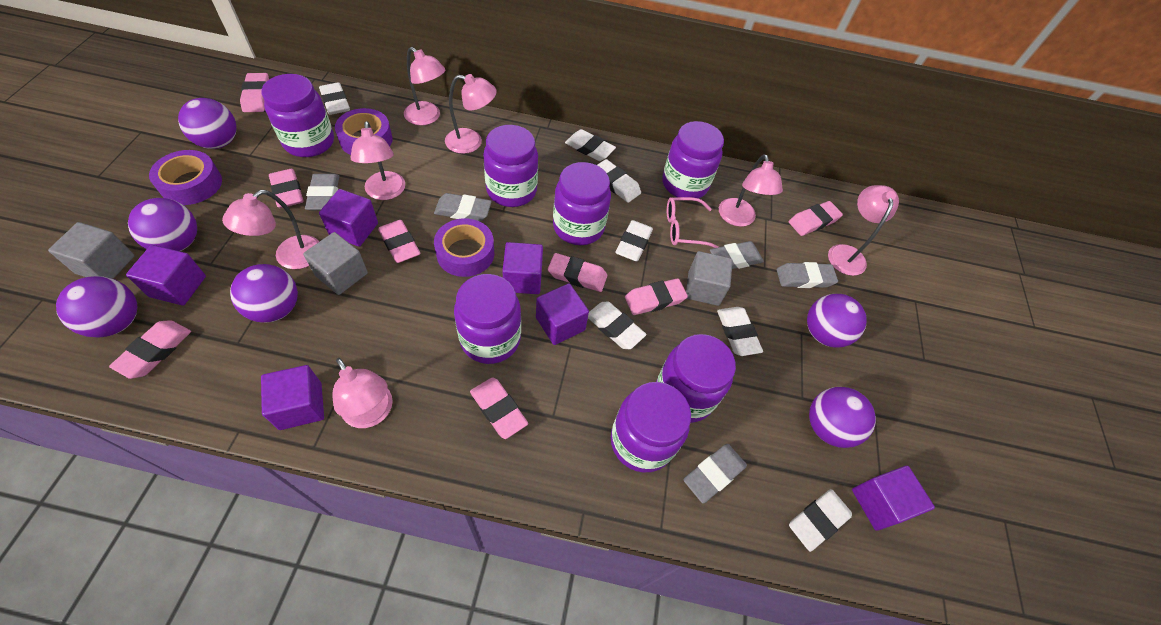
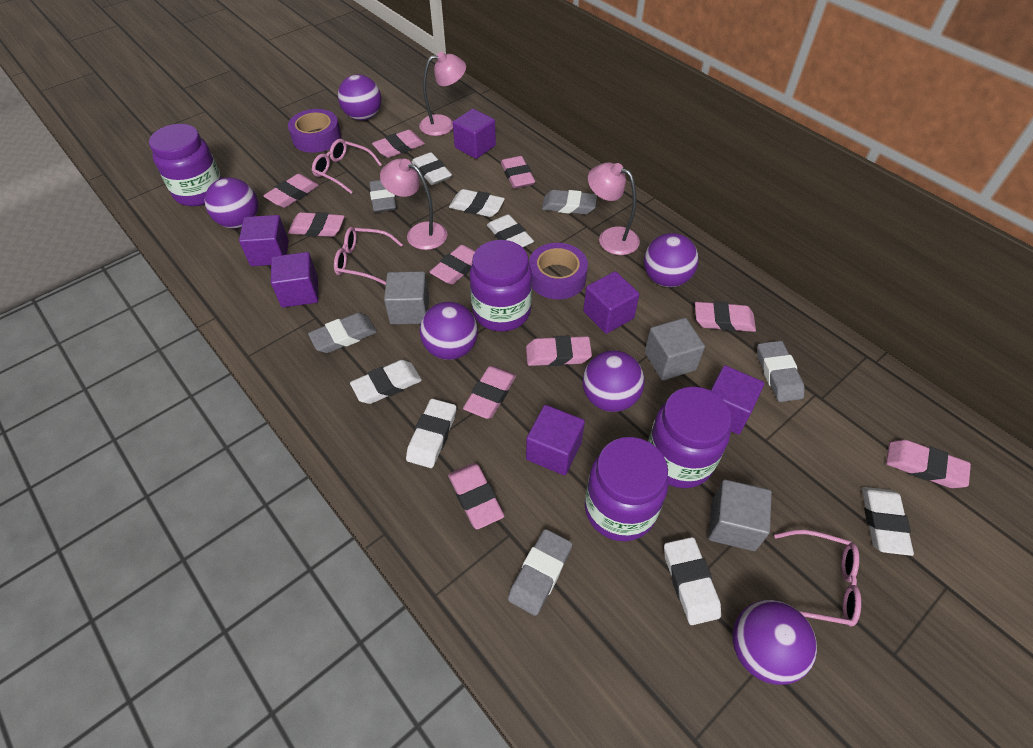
pink eraser: [109,320,191,379] [240,73,269,112] [269,169,304,208] [378,220,421,263] [470,377,528,439] [548,253,607,292] [625,278,688,315] [789,201,843,236] = 8 -> [263,174,319,208] [288,212,345,237] [372,130,425,158] [430,245,475,285] [448,463,504,529] [463,366,516,419] [501,156,535,189] [526,336,592,366] [695,302,756,332] [886,440,971,488] = 10
pink glasses: [667,197,719,248] = 1 -> [312,139,382,194] [334,227,403,285] [774,530,861,627] = 3
pink lamp: [222,190,319,269] [332,358,393,428] [351,121,405,200] [404,47,445,125] [445,74,497,154] [719,154,783,227] [828,185,899,276] = 7 -> [380,159,448,250] [419,52,466,136] [588,162,640,255] = 3
purple jar: [262,74,334,157] [454,274,521,364] [483,125,538,207] [553,162,611,245] [611,382,691,473] [656,334,736,423] [662,121,724,198] = 7 -> [149,124,222,206] [470,240,532,332] [585,437,669,541] [648,387,732,488] = 4
purple tape: [149,150,222,205] [335,108,393,155] [434,218,494,277] = 3 -> [288,109,341,153] [529,243,588,299] = 2

